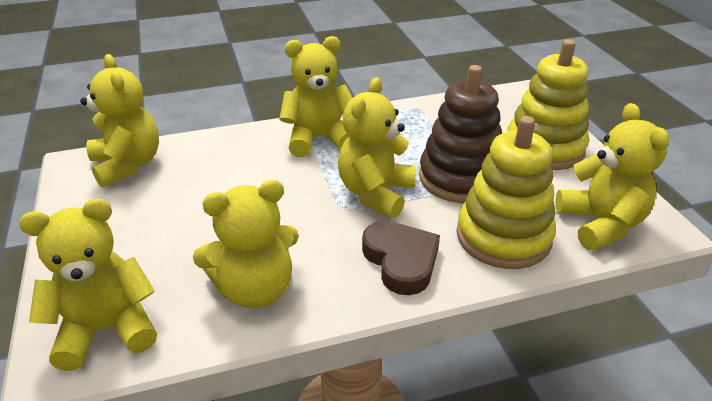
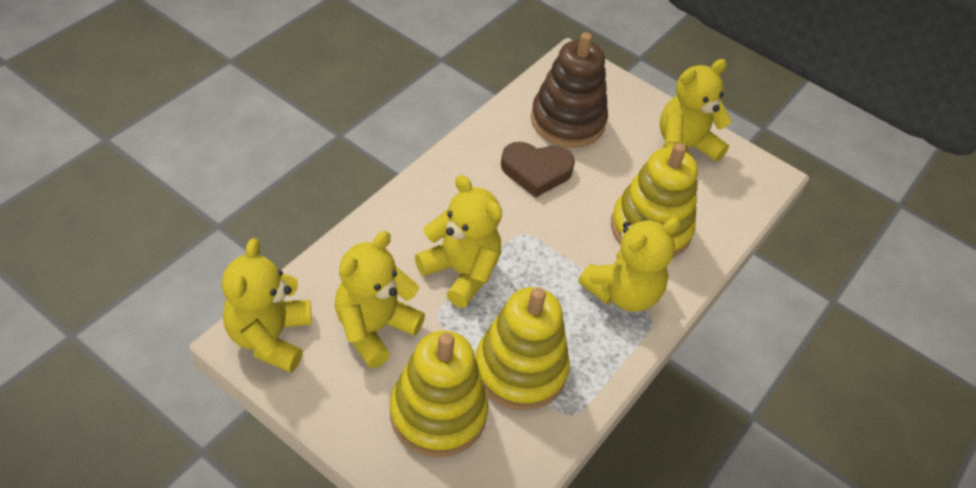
yellow stacking toy: [456,116,556,269] [507,39,589,170] = 2 -> [390,331,489,457] [475,287,570,410] [611,143,698,258] = 3
yellow teddy bear: [19,198,157,371] [80,54,159,187] [193,180,299,309] [279,36,353,157] [338,77,417,218] [555,103,669,250] = 6 -> [222,238,312,373] [335,231,425,368] [415,175,502,308] [578,217,681,312] [660,59,732,162] = 5

